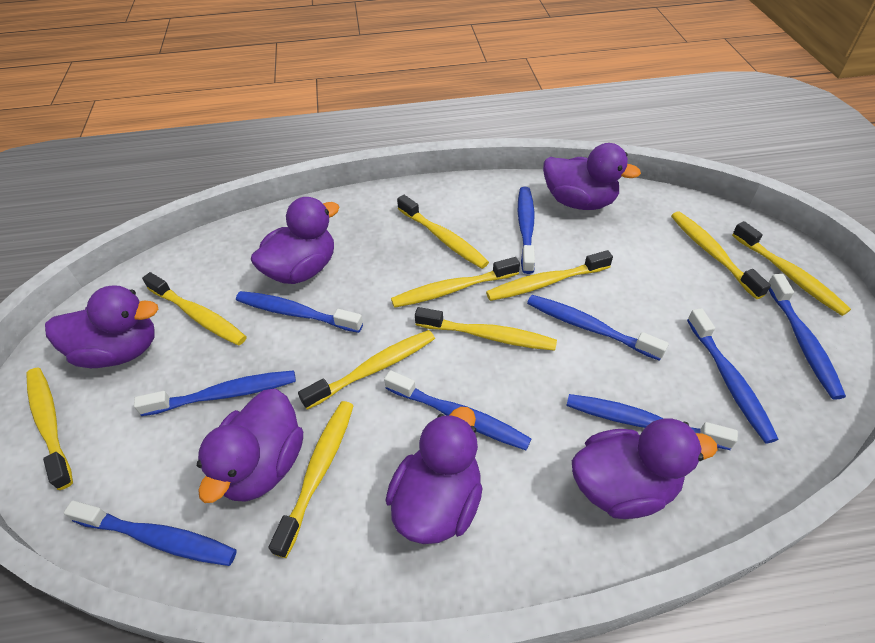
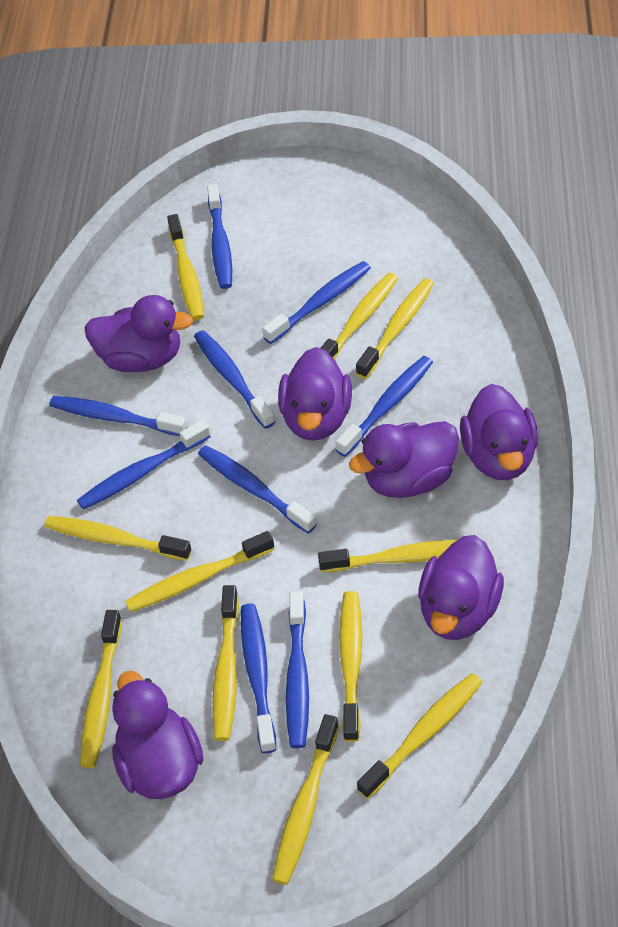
yellow toothbrush: [26,367,73,490] [142,272,247,345] [268,401,354,558] [298,330,435,410] [391,257,520,308] [397,195,489,269] [415,307,557,351] [486,250,613,301] [671,211,771,299] [732,221,851,316] = 10 -> [44,516,192,561] [80,610,122,768] [125,531,274,612] [167,214,204,320] [213,585,239,741] [272,714,339,885] [318,540,457,572] [321,273,398,360] [339,591,362,742] [356,278,434,379] [357,673,483,799] = 11

